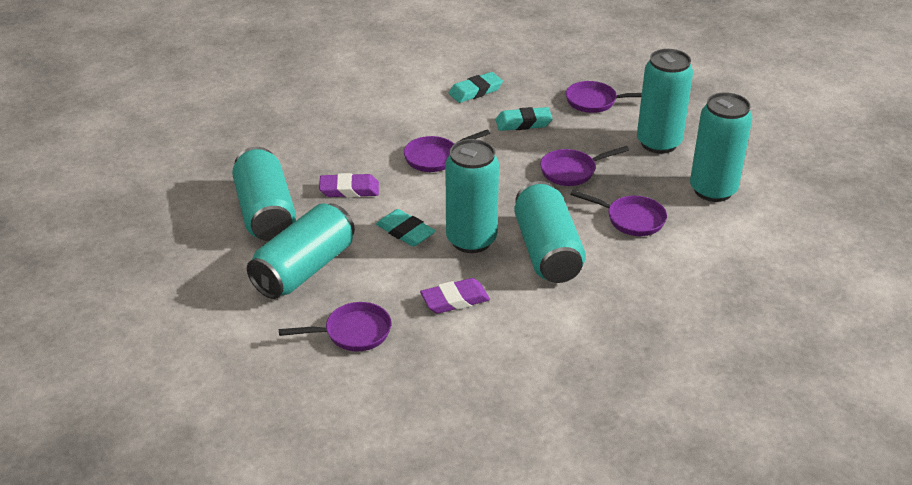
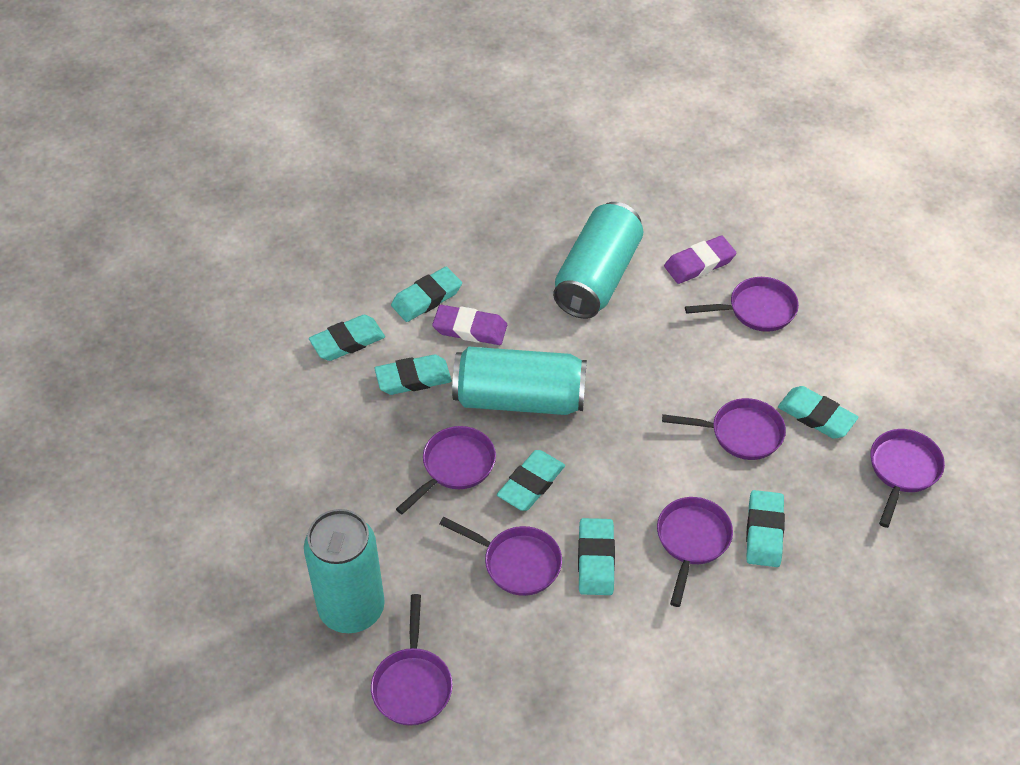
purple pan: [279,302,391,351] [404,129,490,172] [540,146,629,186] [566,81,642,113] [570,190,667,236] = 5 -> [371,594,453,726] [396,426,496,514] [439,517,562,596] [657,497,733,607] [662,398,786,460] [685,277,799,332] [870,429,945,528] = 7
turquoise can: [232,147,296,241] [247,203,355,299] [445,139,499,253] [514,181,586,283] [637,49,693,154] [690,92,752,202] = 6 -> [304,509,385,633] [452,347,587,415] [553,202,644,319] = 3
turquoise eraser: [376,209,436,247] [449,72,503,103] [495,107,553,131] = 3 -> [309,315,385,361] [374,355,452,395] [391,267,462,322] [497,450,565,511] [578,518,615,595] [746,490,785,567] [778,386,858,439] = 7

